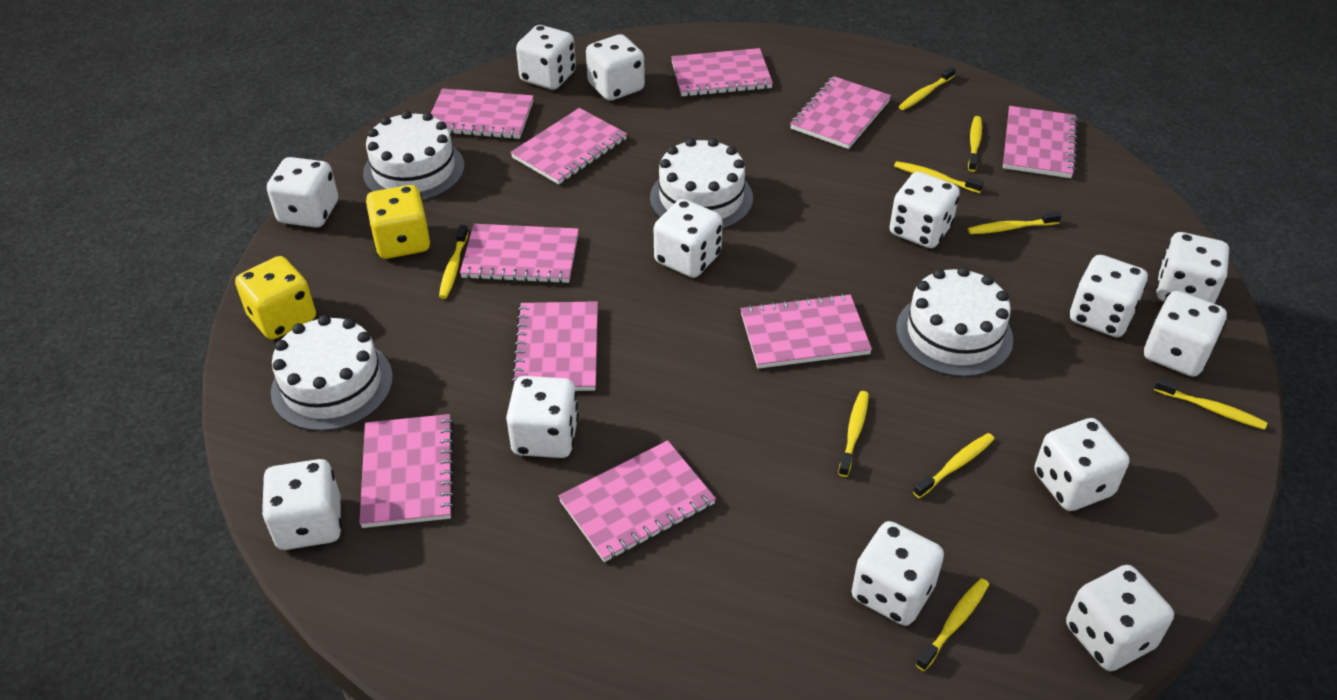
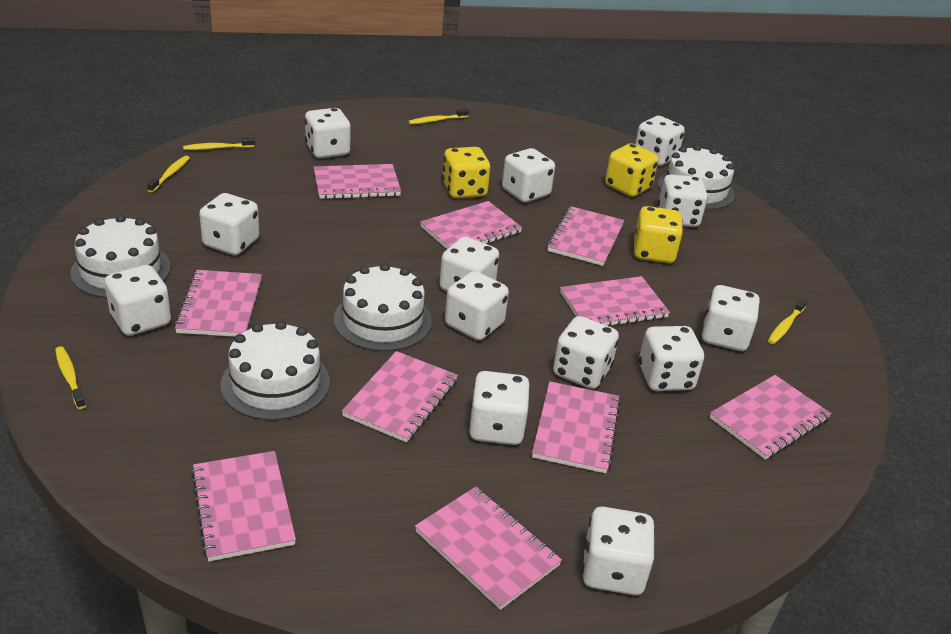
yellow dice: [235,256,316,340] [366,185,431,259] = 2 -> [442,147,490,198] [605,144,658,197] [634,206,683,263] = 3
yellow toothbrush: [439,225,468,299] [838,391,869,477] [894,161,984,193] [899,66,956,110] [913,433,994,498] [916,578,989,671] [968,116,982,172] [968,211,1062,234] [1154,377,1267,430] = 9 -> [55,346,86,409] [147,156,190,193] [183,137,255,150] [408,108,469,124] [768,298,807,344] = 5

